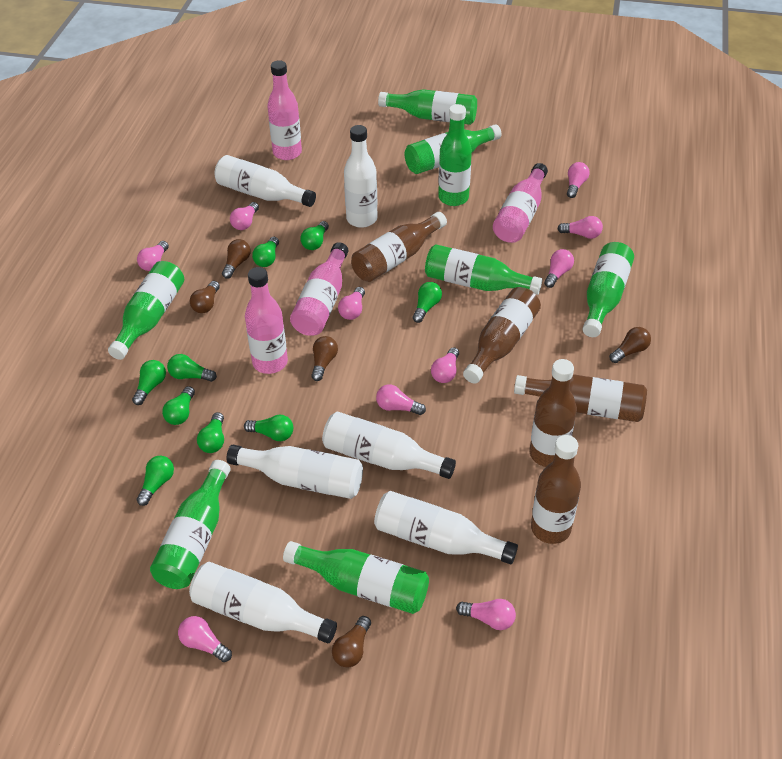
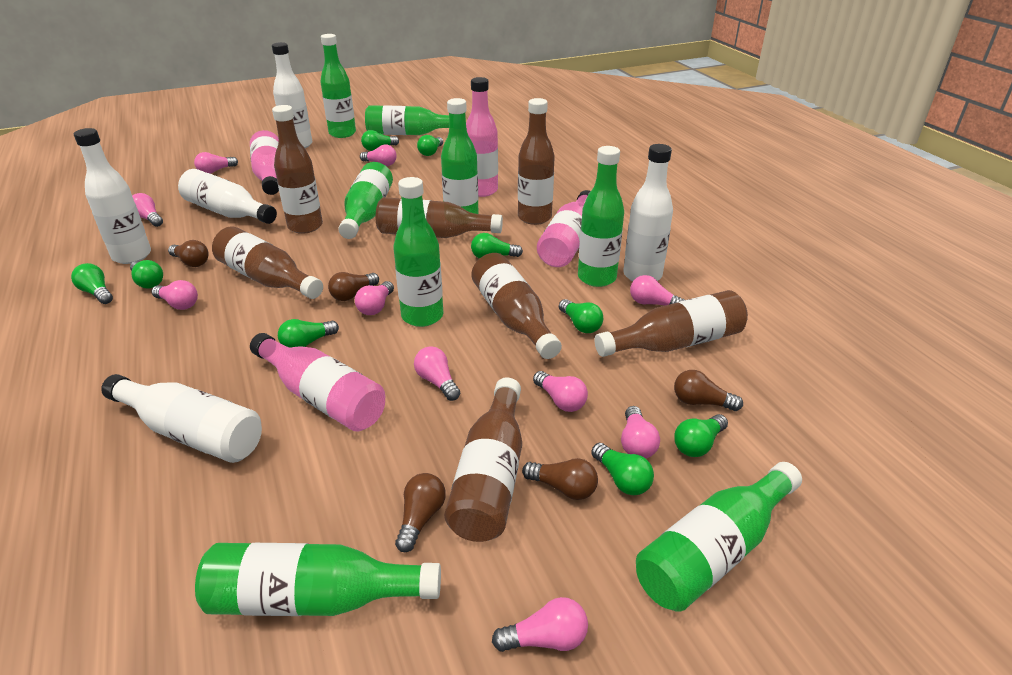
brown bottle: [351,212,447,282] [463,287,541,384] [514,375,647,422] [530,359,577,467] [531,435,581,544] = 5 -> [212,226,323,299] [272,105,323,234] [376,197,503,238] [444,377,522,542] [471,253,562,359] [518,98,555,225] [594,290,748,357] = 7
white bottle: [189,562,337,643] [214,155,316,207] [226,445,363,499] [322,412,456,479] [344,125,377,228] [374,491,518,565] = 6 -> [74,128,151,264] [101,374,262,463] [178,169,277,224] [272,42,312,148] [623,144,673,281] = 5

